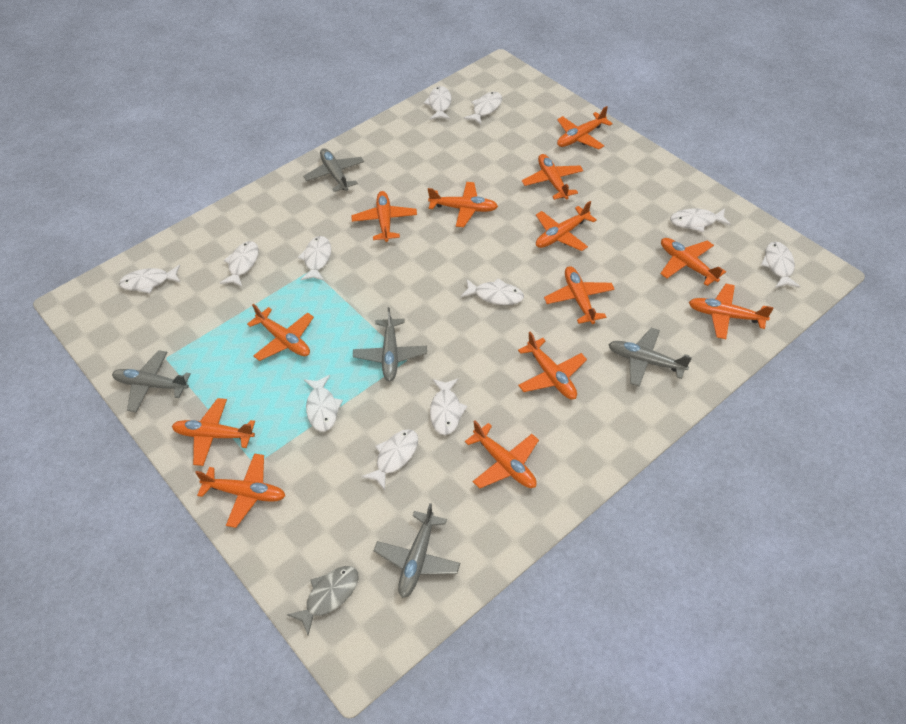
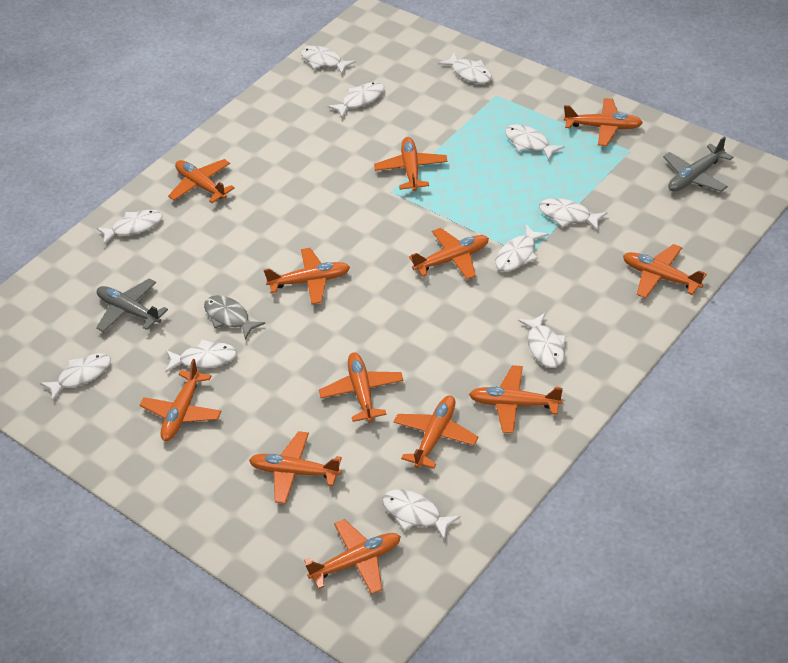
grey plane: [112,350,191,412] [303,148,364,192] [353,307,427,381] [374,503,460,598] [608,328,692,387] = 5 -> [96,279,168,332] [663,136,733,192] = 2
orange plane: [172,398,255,466] [195,453,285,528] [247,304,314,361] [351,191,417,242] [428,182,498,227] [465,421,539,489] [518,332,587,399] [522,154,584,200] [536,201,597,251] [544,266,615,324] [557,106,613,149] [660,238,726,286] [689,284,774,339] = 13 -> [140,359,222,441] [168,159,235,203] [249,431,342,504] [264,248,350,304] [304,519,401,595] [319,352,403,422] [374,137,448,191] [394,395,478,469] [409,228,489,280] [469,365,563,433] [564,98,643,146] [623,244,707,298] = 12

